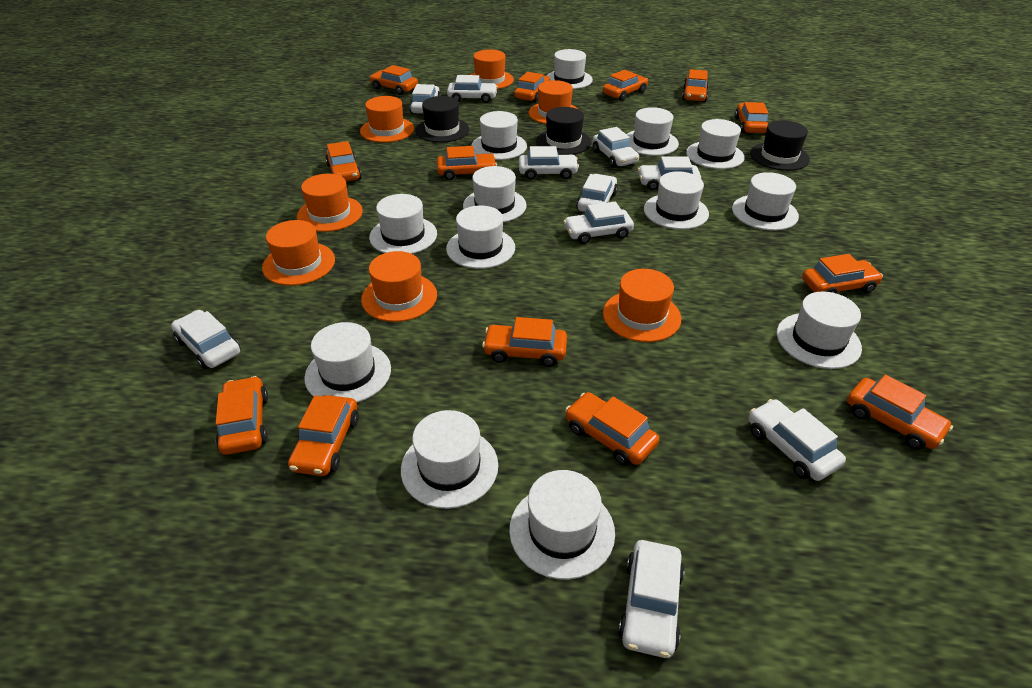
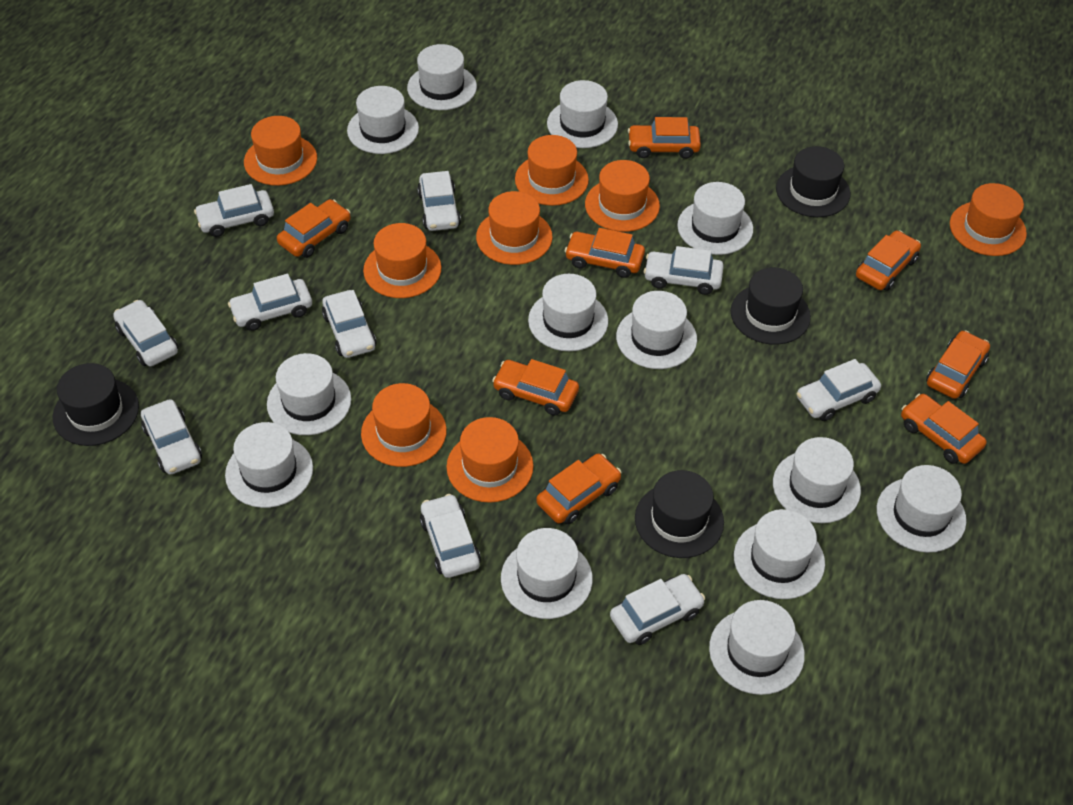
black hat: [415,96,469,143] [536,107,591,155] [750,120,810,171] = 3 -> [53,363,139,446] [635,470,724,558] [731,267,811,345] [776,146,850,217] = 4
orange car: [216,376,268,455] [288,395,359,476] [325,141,362,181] [370,65,418,95] [437,146,497,180] [482,317,567,367] [514,72,550,103] [565,392,660,466] [603,70,648,101] [682,69,709,103] [735,102,769,134] [802,254,883,294] [847,374,953,450] = 13 -> [277,199,351,258] [492,359,579,416] [536,453,621,524] [565,228,645,278] [628,117,701,159] [856,230,921,291] [901,394,987,464] [926,330,990,399] = 8
orange hat: [262,220,335,286] [297,174,363,232] [360,96,414,143] [361,251,437,322] [470,49,514,89] [529,80,579,124] [603,269,681,342] = 7 -> [244,116,317,186] [361,383,447,467] [363,223,441,298] [446,417,534,503] [476,191,552,265] [515,135,589,206] [585,160,660,232] [950,183,1027,256] = 8

